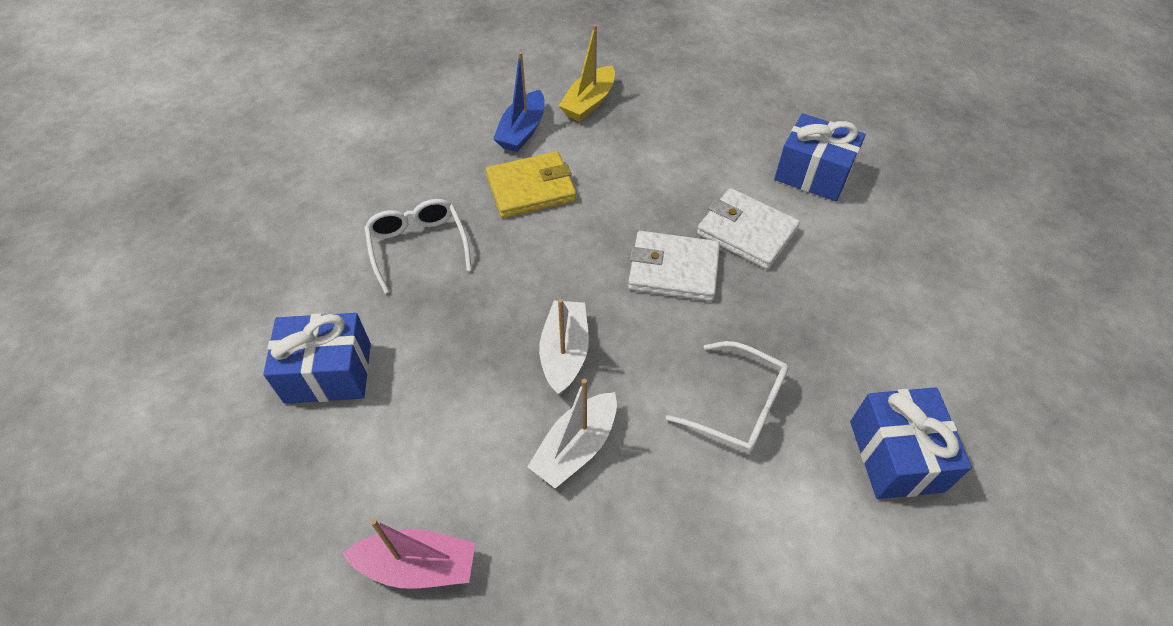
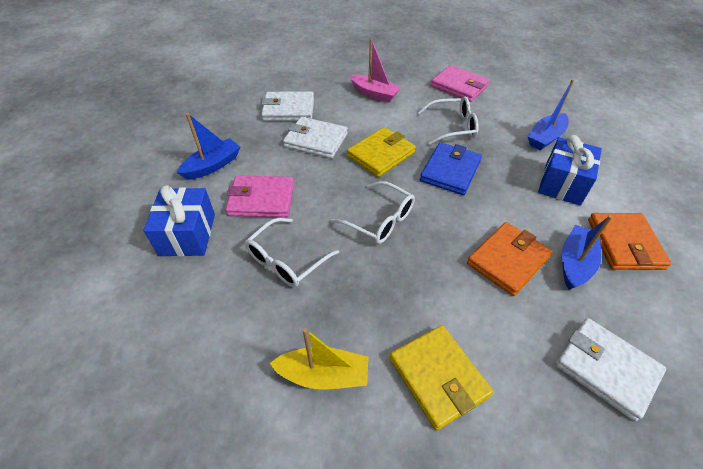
blue boat: [493,52,545,152] = 1 -> [177,113,240,180] [528,79,574,150] [562,215,613,290] = 3
blue gift: [263,313,371,404] [774,113,866,201] [850,387,972,499] = 3 -> [144,185,215,257] [538,135,602,205] = 2
blue wallet: none = 0 -> [420,142,482,195] = 1
orange wallet: none = 0 -> [467,222,553,296] [588,213,671,270] = 2
pink wallet: none = 0 -> [225,175,294,218] [431,65,490,102] = 2
white boat: [527,379,617,488] [539,299,589,395] = 2 -> none = 0
white glasses: [364,199,472,294] [666,341,789,453] = 2 -> [245,218,339,287] [331,181,415,244] [418,96,479,145] = 3
white wallet: [628,231,720,301] [697,188,800,270] = 2 -> [261,92,314,121] [283,117,348,159] [555,318,666,421] = 3
yellow wallet: [486,151,576,218] = 1 -> [347,127,416,177] [390,325,493,430] = 2

